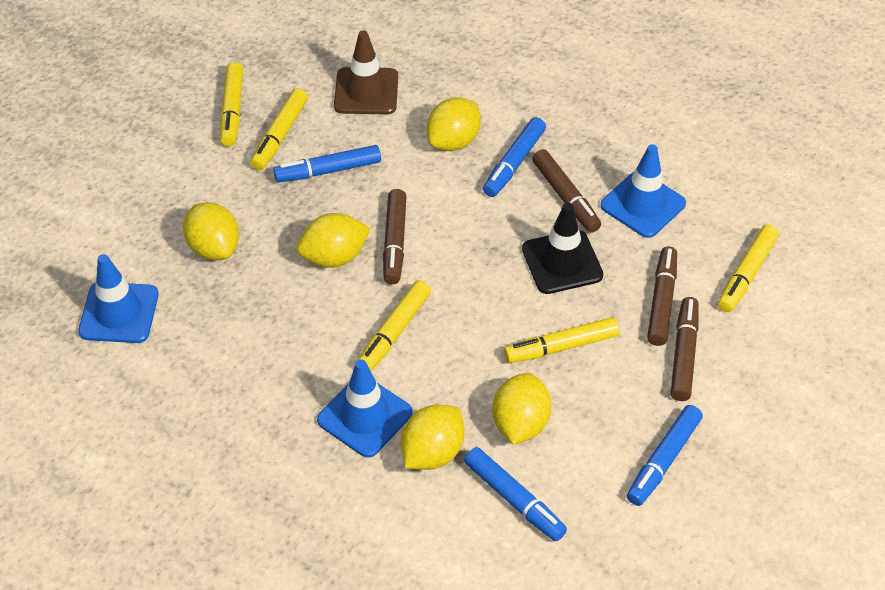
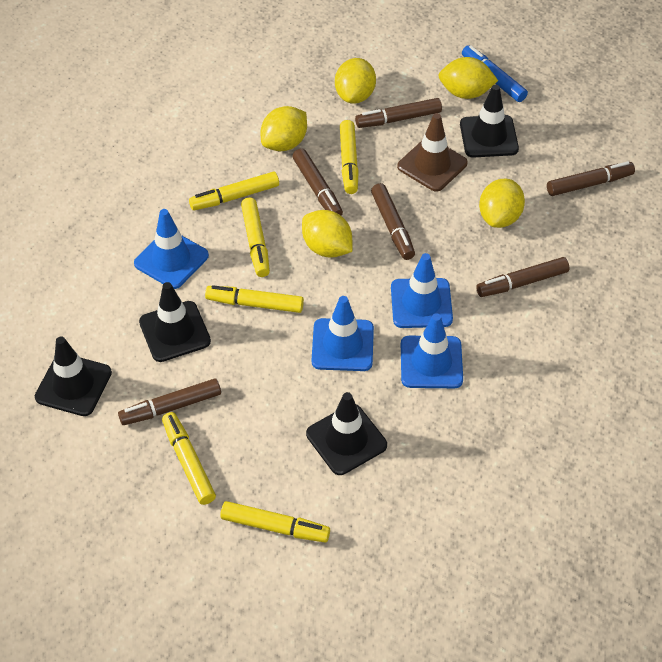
black traffic cone: [522,203,603,294] = 1 -> [35,337,112,416] [139,282,211,362] [306,392,387,475] [460,85,519,158] = 4
blue marker: [273,145,381,182] [464,447,567,541] [483,117,546,197] [627,405,703,506] = 4 -> [462,45,528,102] = 1
blue traffic cone: [78,254,159,343] [317,360,413,458] [600,144,686,238] = 3 -> [134,209,209,289] [311,296,374,371] [391,253,453,328] [401,313,463,388] = 4
brown marker: [383,189,407,284] [532,149,601,233] [647,247,677,346] [671,297,699,401] = 4 -> [118,379,221,425] [292,148,343,216] [355,98,442,128] [371,183,415,260] [476,257,569,297] [547,161,635,196] = 6
yellow marker: [220,62,243,146] [250,88,308,170] [357,280,431,371] [504,317,620,363] [718,225,779,312] = 5 -> [162,412,216,505] [189,171,279,210] [205,285,304,313] [220,501,330,542] [241,198,270,277] [340,120,359,194] = 6

